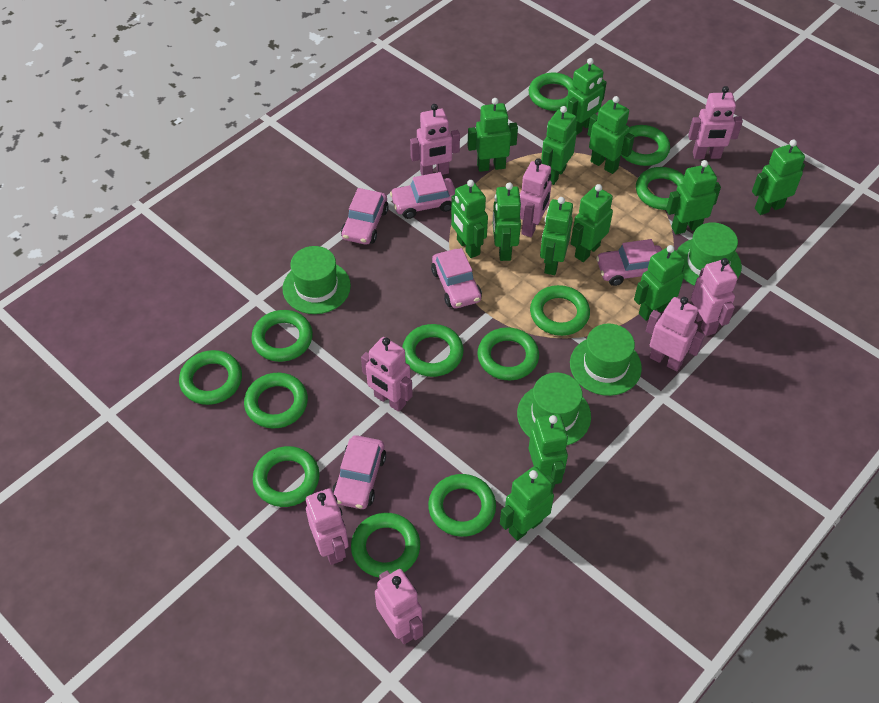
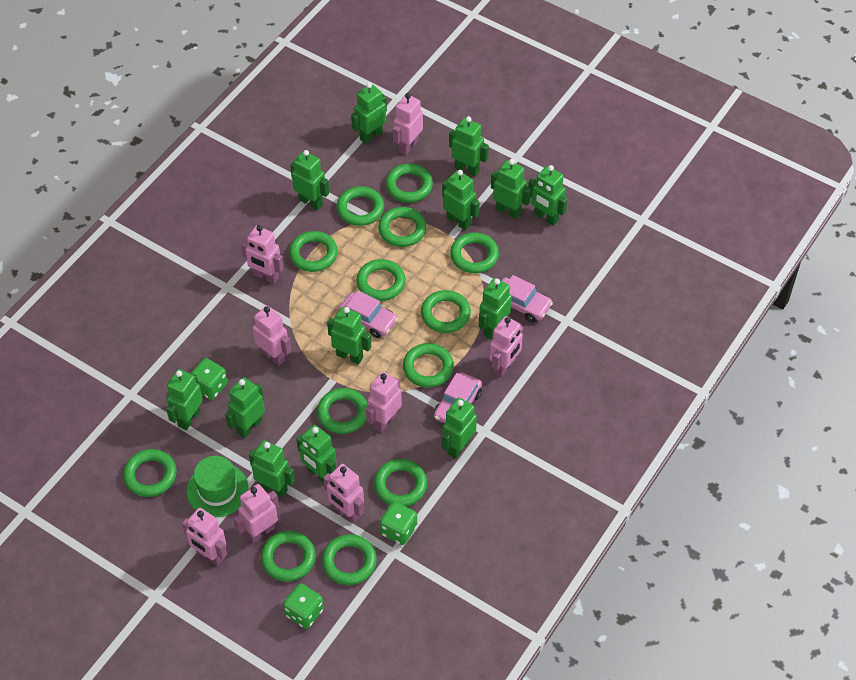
green dice: none = 0 -> [190,358,228,400] [283,583,324,629] [380,501,417,545] = 3
green hat: [283,246,351,314] [517,372,591,445] [570,324,642,396] [677,222,742,286] = 4 -> [187,456,249,517] = 1
green ring: [179,350,242,405] [244,373,308,429] [251,310,313,362] [253,446,320,507] [351,513,420,577] [402,324,464,377] [428,474,496,537] [478,327,539,380] [529,73,573,111] [530,285,590,336] [621,125,670,166] [636,167,684,210] = 12 -> [123,449,177,497] [261,531,316,582] [289,231,338,272] [317,388,368,434] [322,534,377,585] [337,186,384,226] [356,259,406,301] [374,459,427,506] [378,207,426,247] [386,164,433,202] [403,343,454,388] [421,290,471,333] [450,232,499,273] = 13
pink car: [332,435,386,509] [341,188,389,245] [390,172,455,219] [431,248,482,308] [596,239,662,286] = 5 -> [338,290,398,338] [434,372,482,423] [501,275,553,322] = 3

